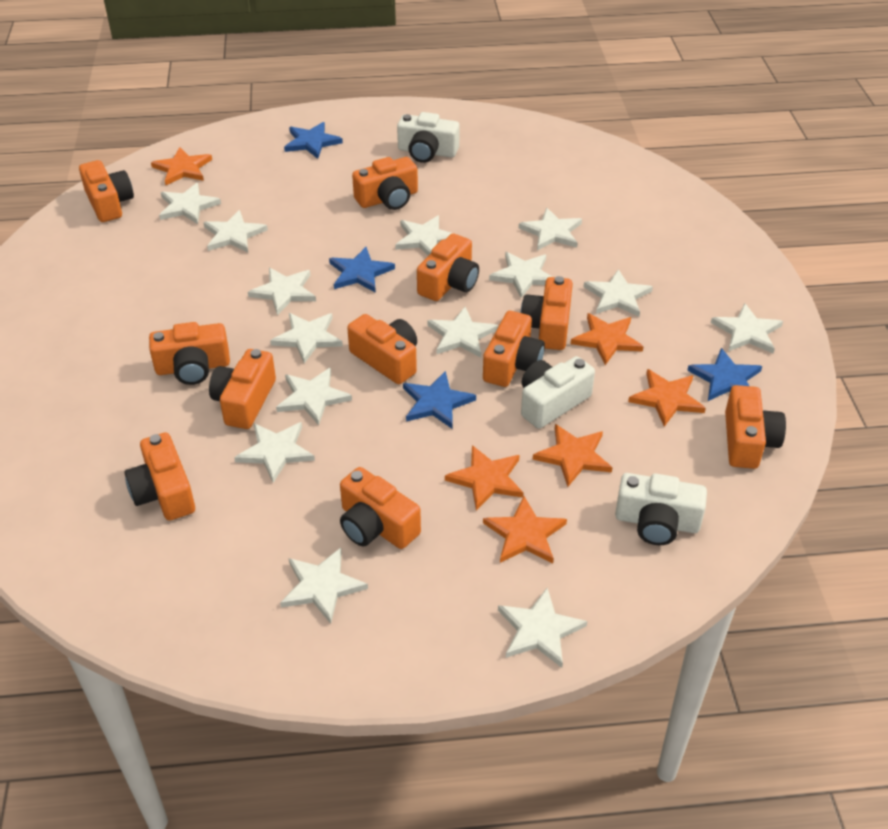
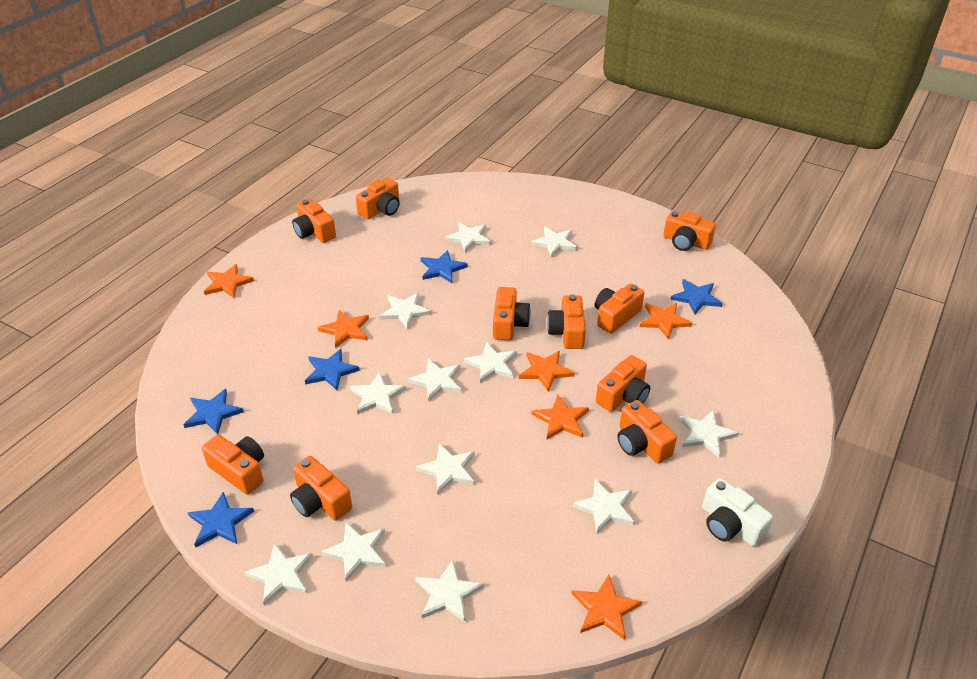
blue star: [284,122,343,159] [329,247,395,293] [403,371,476,429] [687,348,762,401] = 4 -> [183,389,244,435] [188,492,254,547] [305,349,360,391] [421,250,468,283] [670,279,723,314] = 5
orange camera: [79,160,134,222] [124,432,195,521] [149,322,230,385] [209,349,276,429] [340,467,421,549] [347,314,417,384] [352,157,418,210] [417,233,479,301] [483,311,545,387] [520,276,573,350] [725,385,786,469] = 11 -> [202,435,264,495] [290,456,352,520] [292,199,336,243] [356,178,399,219] [493,287,531,340] [547,294,586,349] [595,284,644,334] [596,355,650,412] [617,400,677,463] [663,211,716,251] = 10
white camera: [397,112,460,163] [521,356,595,429] [615,473,707,545] = 3 -> [702,478,773,546] = 1
white star: [159,183,221,224] [203,210,268,253] [234,422,315,483] [248,268,316,315] [270,313,343,363] [276,368,352,425] [280,548,368,624] [395,215,454,256] [427,307,498,357] [489,252,552,298] [498,588,587,668] [519,208,582,250] [584,269,653,317] [711,303,783,354] = 14 -> [244,543,313,606] [321,522,386,582] [350,372,406,414] [380,293,431,329] [408,359,462,402] [415,559,484,623] [416,443,475,494] [445,222,491,252] [464,342,517,383] [531,227,578,258] [572,479,635,534] [679,410,738,458] = 12

